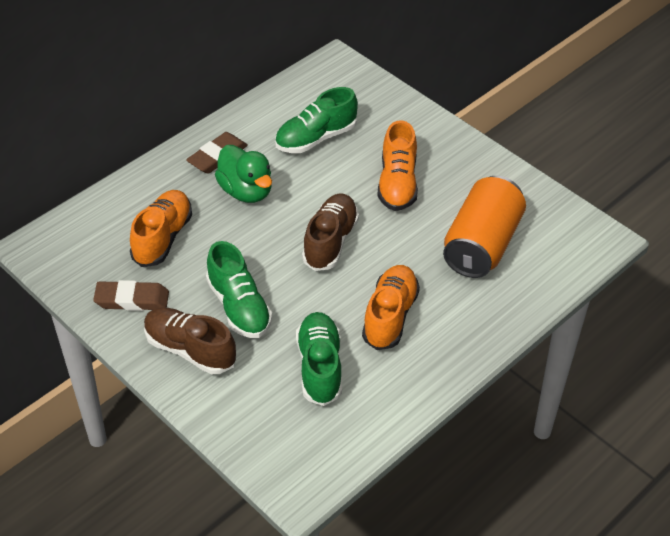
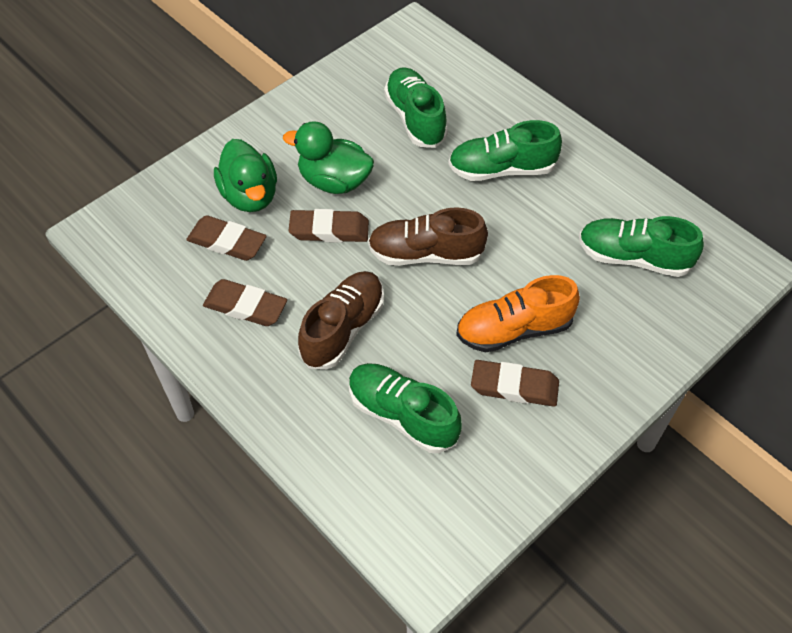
brown eraser: [93,280,169,311] [186,132,248,174] = 2 -> [186,215,267,261] [203,279,287,326] [288,209,369,243] [471,360,559,407] = 4
green duck: [215,145,272,203] = 1 -> [214,139,277,212] [283,121,374,194] = 2
green shoe: [206,241,272,338] [275,87,358,153] [296,312,342,406] = 3 -> [349,363,462,453] [384,67,448,148] [449,120,562,181] [579,216,704,277] = 4
orange can: [443,176,526,278] = 1 -> none = 0
orange shoe: [130,190,192,267] [362,265,420,350] [377,120,418,211] = 3 -> [456,275,580,352] = 1

